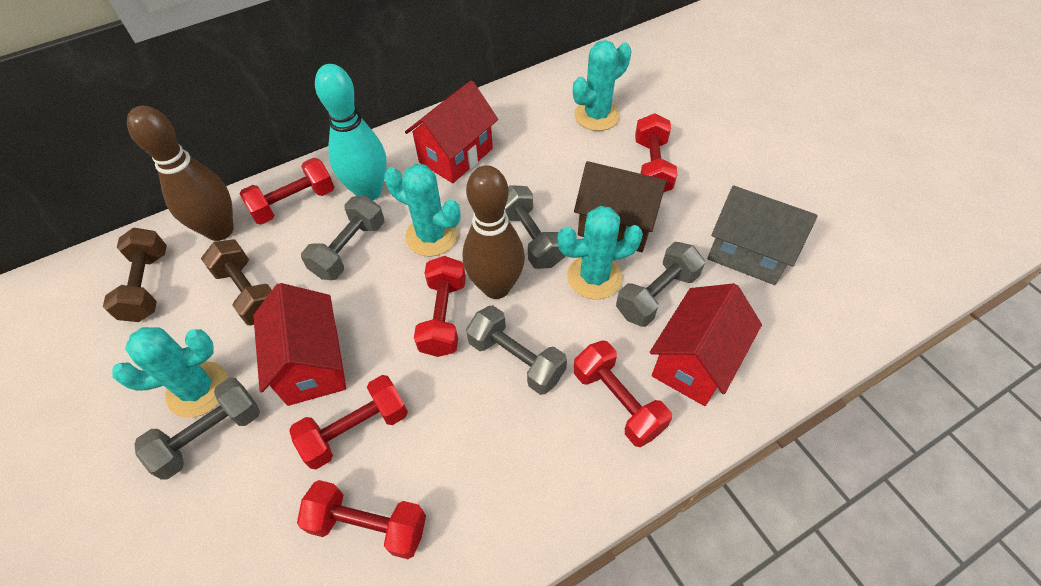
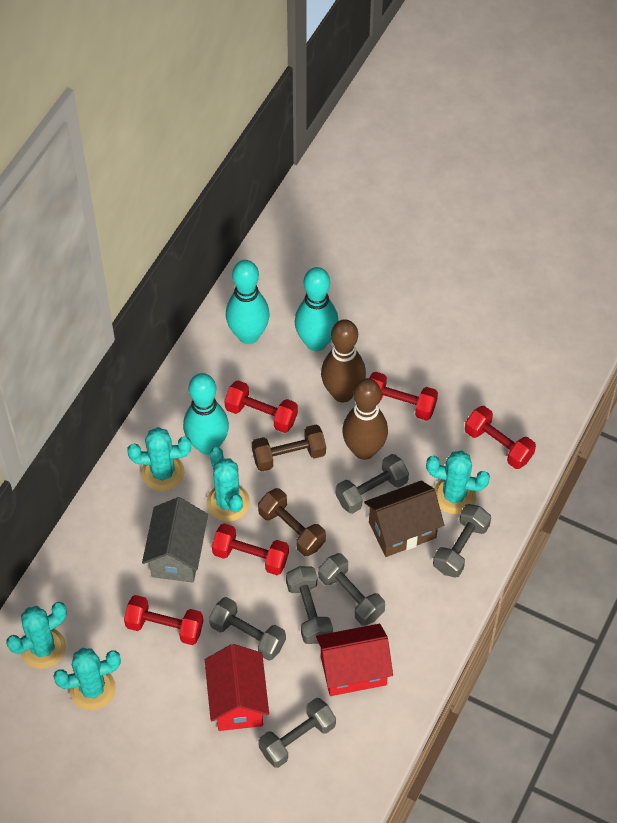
grey dumbbell: [134,378,260,480] [301,196,384,280] [466,305,567,395] [505,185,565,269] [616,242,705,327] = 5 -> [209,597,286,661] [258,698,336,768] [286,566,333,644] [318,553,385,626] [336,454,409,514] [433,504,491,578] = 6
red dumbbell: [240,158,334,225] [289,375,408,469] [297,480,426,559] [414,256,466,357] [573,341,672,447] [635,113,678,192] = 6 -> [124,595,203,645] [212,523,289,575] [224,380,298,433] [369,372,438,421] [465,406,536,469] = 5
red house: [253,283,346,406] [405,80,498,183] [650,283,762,406] = 3 -> [205,644,269,731] [316,624,393,696] = 2
turquoise bowling pin: [315,64,387,200] = 1 -> [183,373,229,455] [226,260,270,344] [295,267,339,351] = 3
turquoise cactus: [112,327,228,418] [384,164,461,257] [558,206,643,300] [573,40,632,131] = 4 -> [6,602,67,669] [53,648,121,710] [127,427,191,491] [206,447,250,522] [426,450,490,514] = 5

